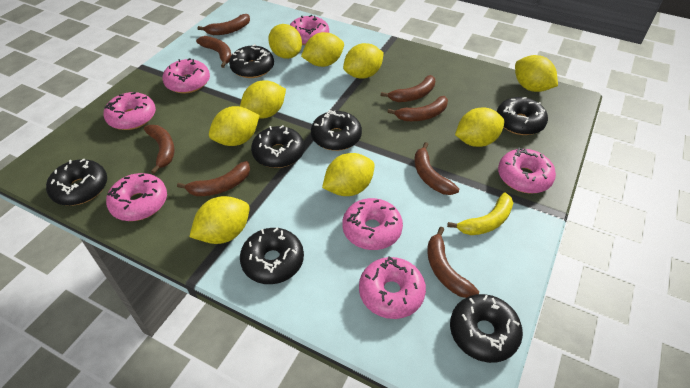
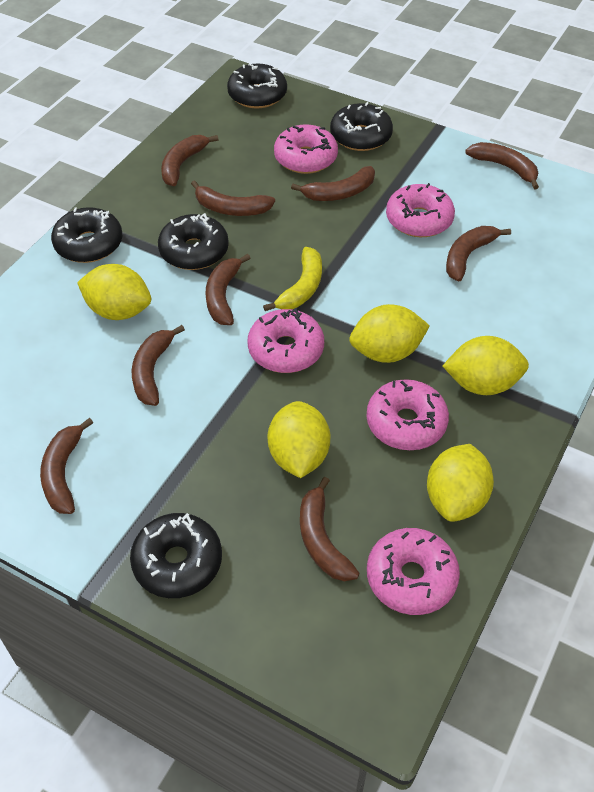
black donut: [46,159,107,206] [229,44,274,78] [240,228,304,284] [251,125,304,168] [311,110,362,151] [450,294,523,363] [497,97,548,135] = 7 -> [51,207,122,263] [130,513,222,598] [158,213,229,270] [227,63,287,109] [330,102,393,151] = 5
brown banana: [144,125,174,174] [177,161,250,196] [196,36,231,68] [198,14,250,35] [380,75,435,102] [387,96,448,121] [415,142,459,195] [427,227,479,298] = 8 -> [40,418,93,514] [132,325,185,406] [161,135,219,186] [191,180,275,216] [205,254,250,325] [291,166,375,201] [300,477,359,581] [446,226,511,282] [465,142,539,189] = 9
pink donut: [104,92,156,130] [106,173,167,221] [163,58,210,93] [290,15,329,45] [342,198,403,250] [359,256,426,319] [498,148,556,194] = 7 -> [247,308,324,373] [274,125,338,174] [366,379,449,450] [367,528,460,615] [386,183,455,237] = 5
yellow lemon: [189,196,250,244] [209,106,260,146] [240,80,286,119] [268,24,302,59] [301,32,344,67] [322,153,375,196] [343,43,384,79] [455,107,504,147] [515,55,558,92] = 9 -> [77,264,151,320] [268,401,330,478] [350,304,430,363] [427,444,494,522] [443,336,529,395] = 5

